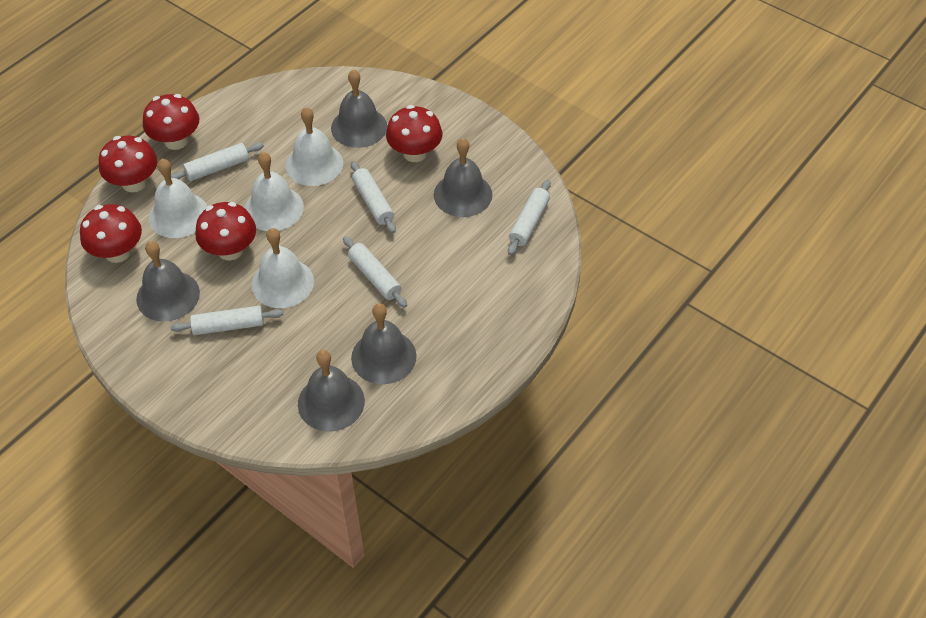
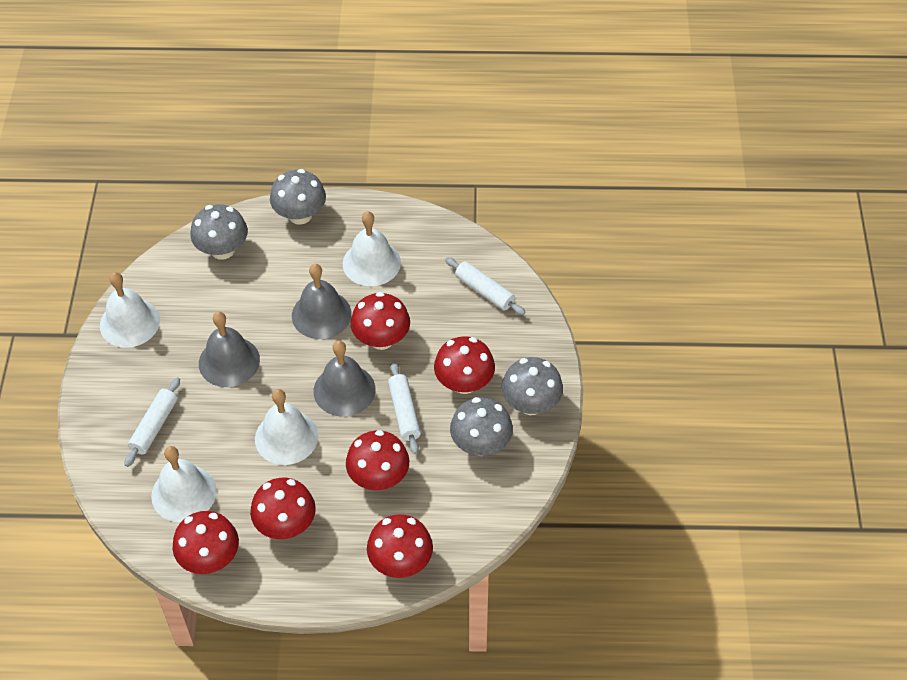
grey bell: [136,241,200,321] [298,350,365,431] [331,69,387,148] [351,303,417,384] [434,138,492,217] = 5 -> [199,312,260,387] [292,264,351,339] [314,341,375,417] = 3
grey mushroom: none = 0 -> [190,204,248,260] [270,169,326,225] [450,397,513,456] [501,357,563,415] = 4
red mushroom: [80,204,142,263] [99,136,158,192] [143,94,199,150] [195,202,256,260] [386,105,442,162] = 5 -> [173,511,239,574] [250,478,316,539] [346,430,409,490] [350,292,410,350] [367,514,433,578] [434,336,495,394] = 6
white rolling pin: [170,306,283,335] [171,143,264,181] [343,236,407,308] [351,161,396,233] [508,180,551,255] = 5 -> [125,377,180,467] [388,362,421,454] [445,257,525,315] = 3

